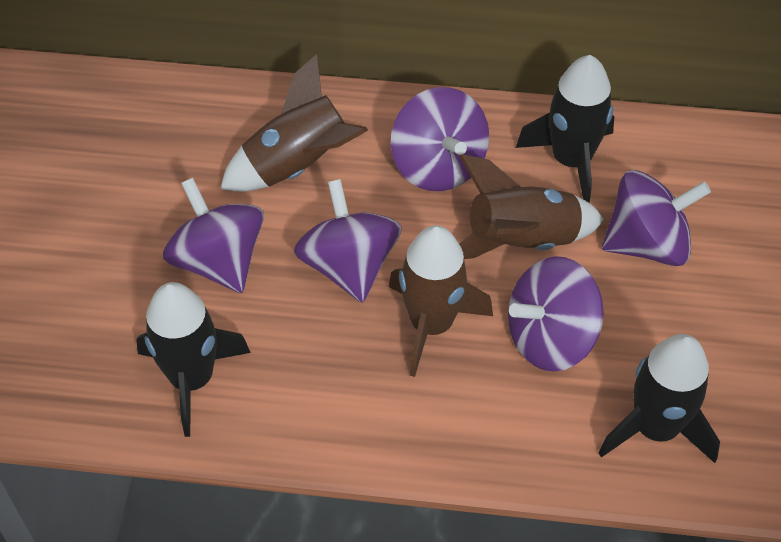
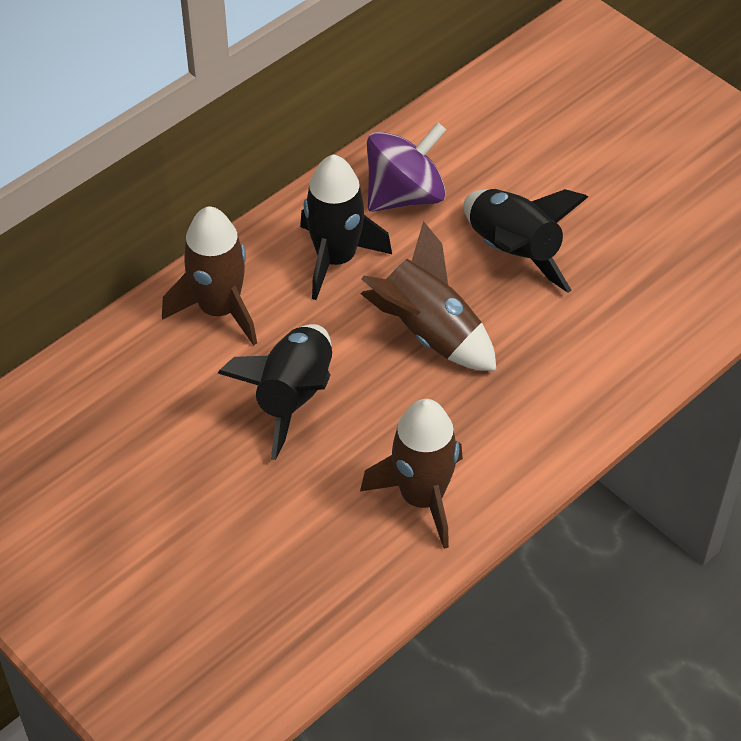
purple spinning top: [163,178,264,293] [294,179,402,303] [391,87,489,191] [508,256,604,372] [602,170,711,266] = 5 -> [367,122,446,212] = 1

